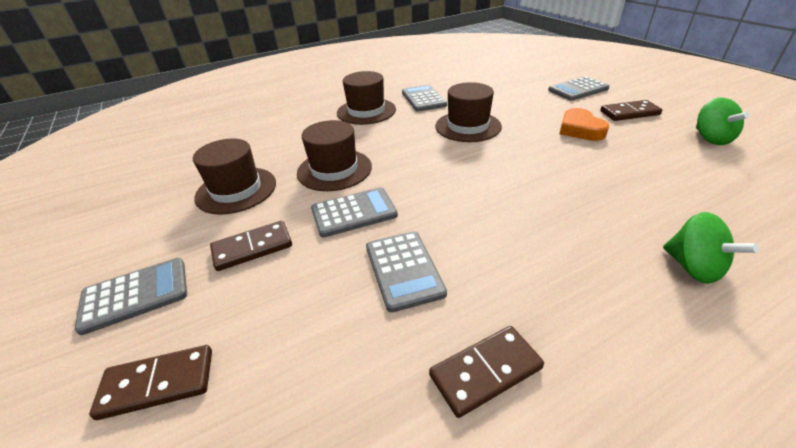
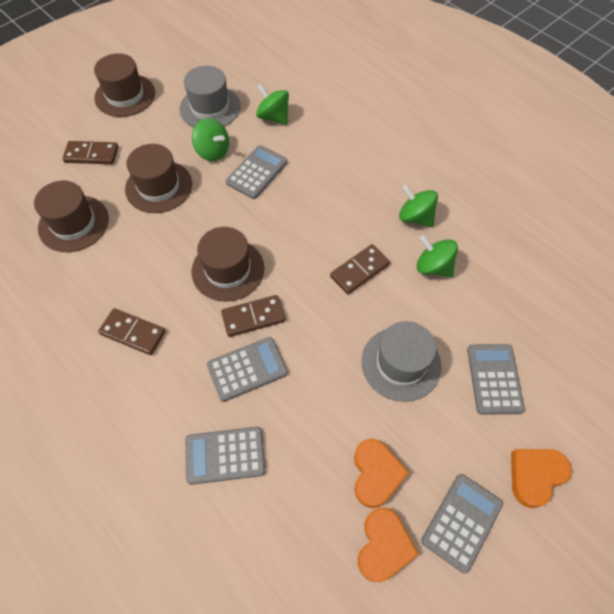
green spinning top: [663,212,759,284] [696,97,750,145] = 2 -> [192,118,229,161] [256,83,289,125] [399,184,438,227] [417,235,458,278] = 4
grey hat: none = 0 -> [180,66,241,127] [361,321,441,402] = 2
orange heart: [559,108,609,141] = 1 -> [354,439,409,508] [358,507,419,582] [511,449,572,508] = 3

